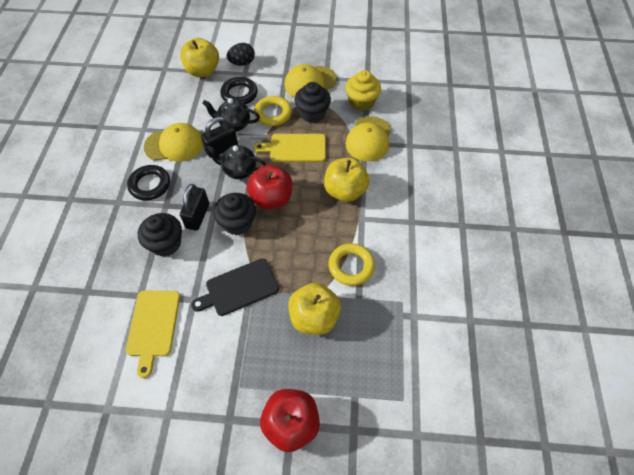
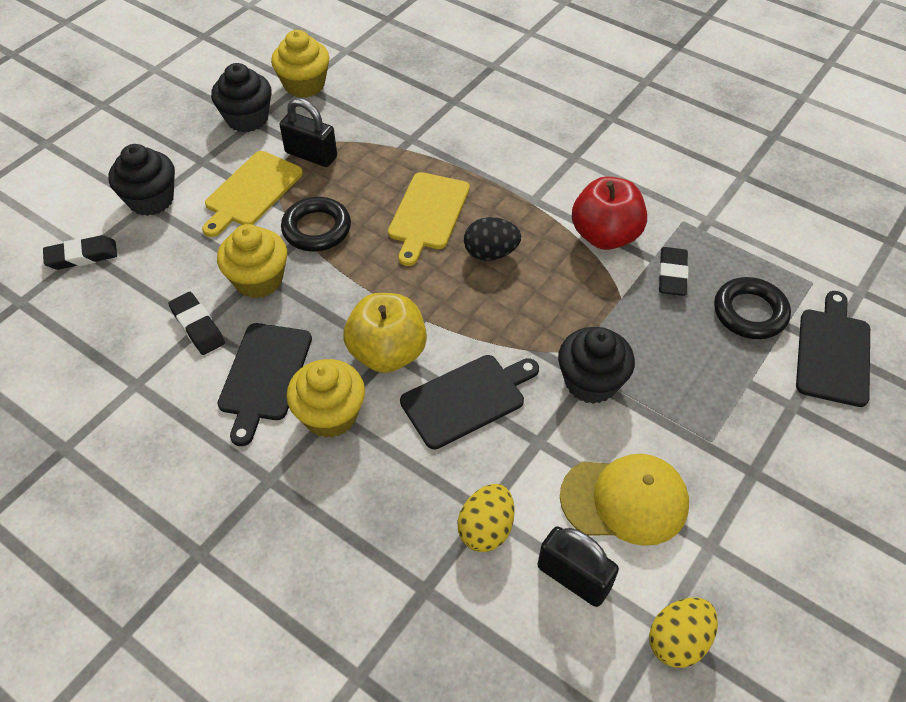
black cutting board: [191,259,279,316] = 1 -> [218,323,312,446] [400,355,539,449] [796,291,870,407] = 3
black eraser: none = 0 -> [43,235,117,270] [168,292,225,355] [659,247,689,296] = 3
black teapot: [202,98,260,132] [206,145,266,179] = 2 -> none = 0
red apple: [247,165,292,209] [260,389,320,452] = 2 -> [572,176,647,250] = 1
yellow apple: [180,38,219,77] [288,283,341,335] [324,158,370,202] = 3 -> [344,293,427,373] = 1
yellow cap: [144,123,203,162] [284,64,337,97] [346,116,392,161] = 3 -> [560,454,689,546] = 1
yellow cupcake: [345,70,381,111] = 1 -> [217,224,287,298] [271,30,329,98] [286,359,365,438] = 3
yellow egg: none = 0 -> [458,484,515,552] [649,597,718,668] = 2
yellow ring: [254,96,292,126] [329,243,375,286] = 2 -> none = 0

